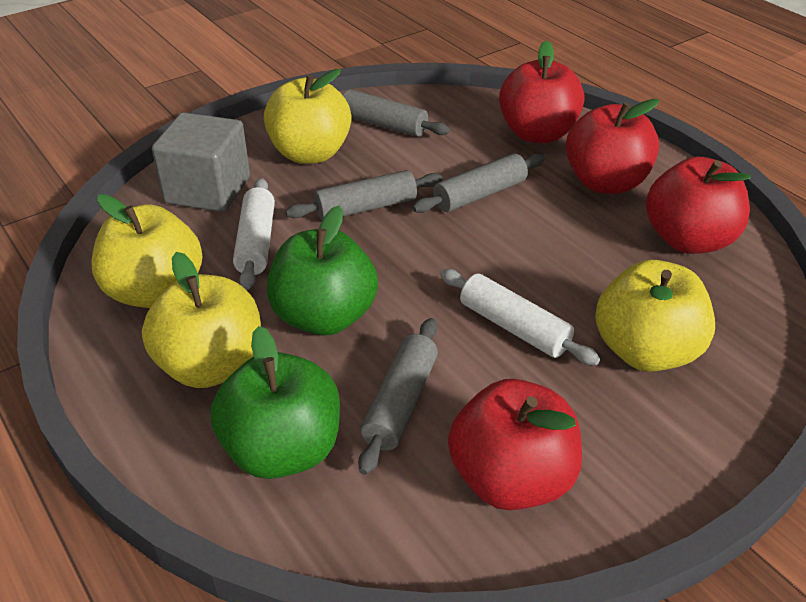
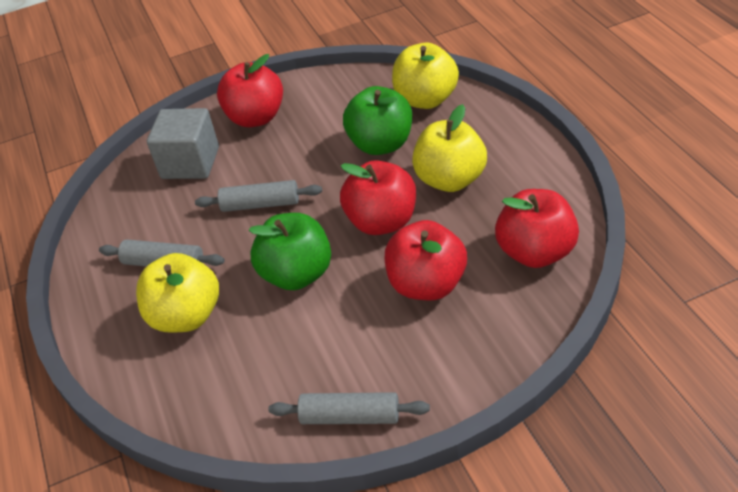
grey rolling pin: [285,170,442,220] [343,89,450,137] [358,318,438,475] [413,153,545,213] = 4 -> [99,239,225,267] [195,180,322,212] [268,392,430,424] = 3
white rolling pin: [233,178,275,290] [440,269,600,365] = 2 -> none = 0
yellow apple: [91,194,202,308] [142,252,261,388] [264,69,351,164] [595,260,715,372] = 4 -> [136,253,219,333] [392,43,459,109] [412,104,487,192] = 3

